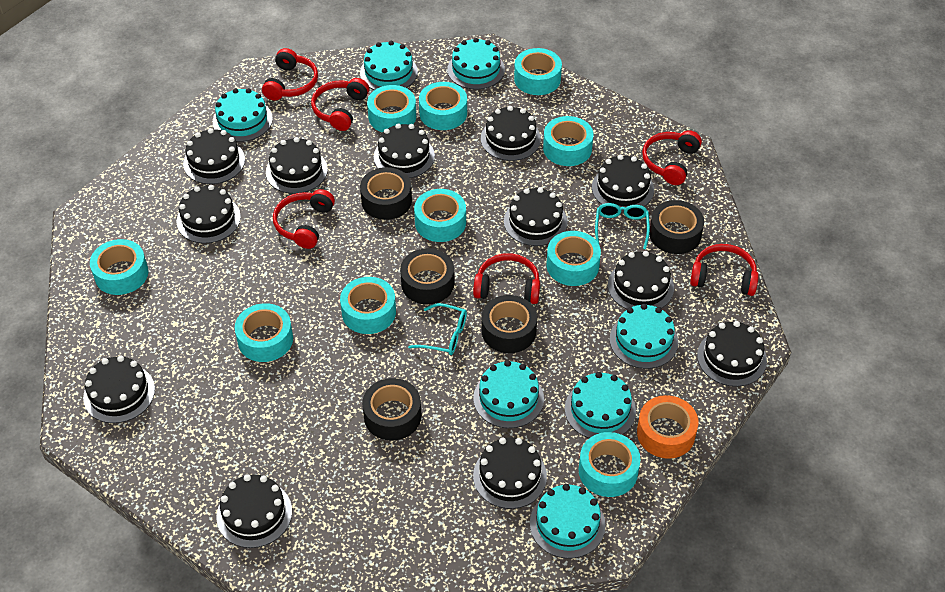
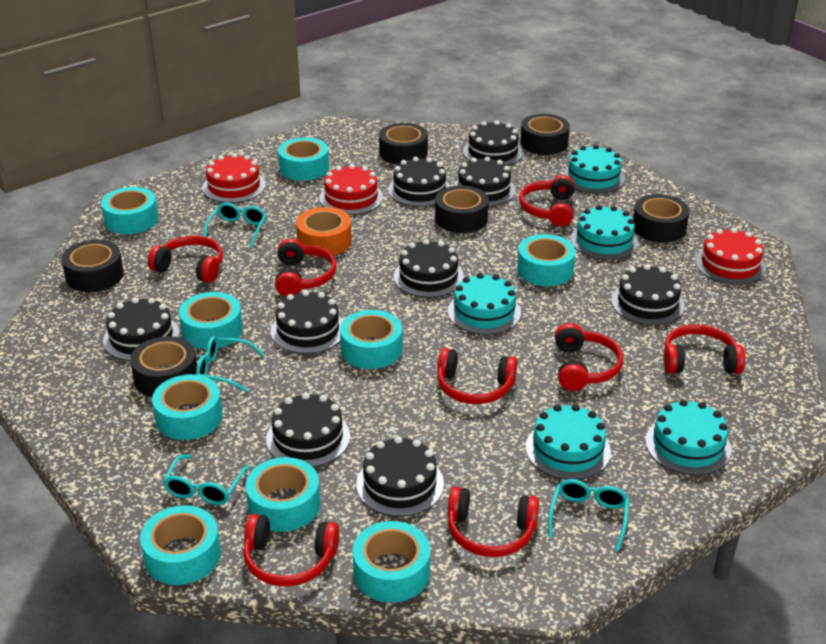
black cake: [83,356,155,423] [176,185,241,243] [183,128,245,184] [217,474,292,548] [266,137,328,194] [374,123,435,178] [473,437,547,509] [481,106,541,161] [504,187,567,246] [592,155,654,212] [608,251,674,309] [697,321,767,387] = 12 -> [103,297,180,361] [266,392,350,467] [271,290,343,354] [356,436,444,517] [388,157,451,207] [394,239,464,298] [453,157,515,207] [463,121,523,166] [611,264,685,325] = 9
black tape: [360,167,412,220] [362,378,421,440] [400,248,455,304] [482,295,537,353] [649,200,704,254] = 5 -> [62,240,124,292] [130,336,197,397] [379,123,428,164] [435,185,489,233] [520,114,570,155] [633,194,690,243] = 6
red cake: none = 0 -> [202,153,266,203] [320,164,383,215] [695,228,766,285] = 3
red headphones: [262,48,318,101] [273,189,335,249] [311,78,369,131] [473,253,540,304] [642,130,702,185] [690,244,759,296] = 6 -> [148,236,223,283] [243,514,340,586] [275,238,337,296] [437,348,517,404] [447,487,539,557] [519,175,575,226] [555,323,623,391] [664,324,746,374] = 8
turquoise cake: [213,88,273,142] [360,41,418,90] [447,38,505,89] [473,360,544,428] [530,484,606,559] [565,372,636,438] [610,304,678,369] = 7 -> [448,273,521,335] [526,404,611,480] [563,145,625,194] [571,205,638,260] [645,399,732,475] = 5
turquoise glasses: [408,303,467,355] [595,203,650,249] = 2 -> [163,455,250,505] [196,336,265,392] [204,203,266,248] [548,479,629,551] = 4
turquoise tape: [90,239,148,295] [235,303,293,362] [340,277,396,334] [367,85,416,132] [414,189,466,242] [419,82,467,130] [514,48,562,95] [543,116,593,166] [546,231,601,286] [579,432,641,497] = 10 -> [101,187,158,234] [140,505,221,585] [152,374,223,440] [179,292,243,349] [245,457,320,532] [278,137,329,181] [340,310,403,369] [352,521,430,603] [517,234,576,286] = 9

